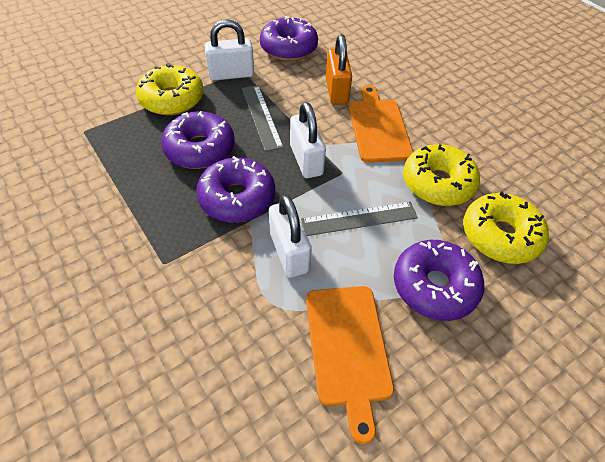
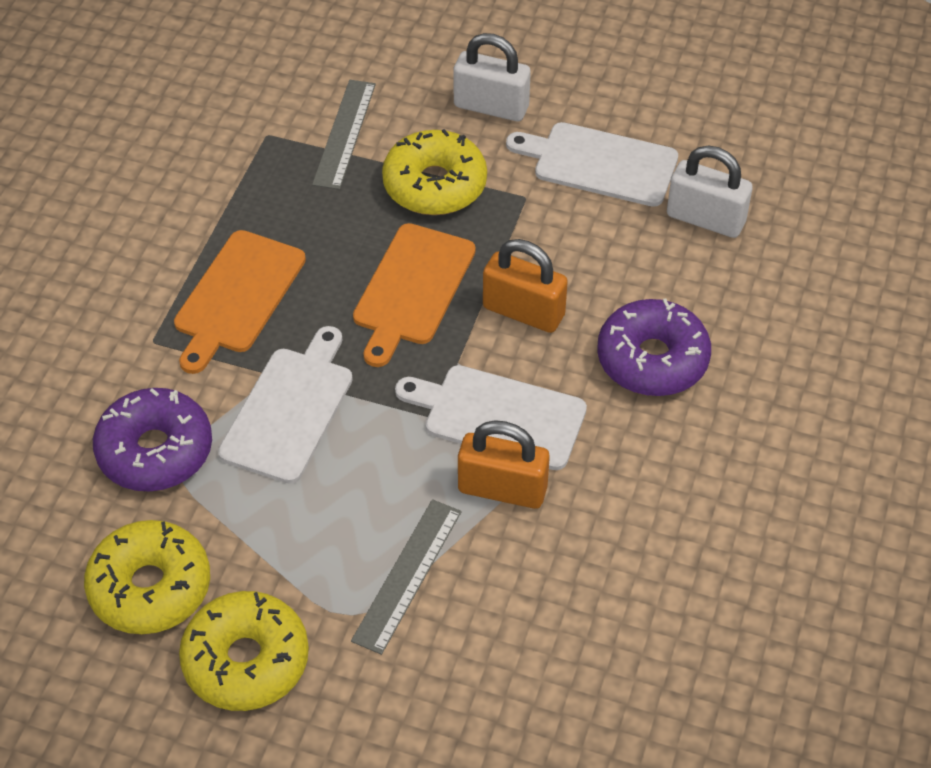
orange padlock: [326,34,352,105] = 1 -> [458,420,550,509] [483,239,568,333] = 2
purple donut: [161,111,235,169] [196,156,275,223] [260,16,318,61] [394,240,484,321] = 4 -> [93,388,212,492] [597,298,711,396] = 2
white cutting board: none = 0 -> [218,326,353,484] [395,365,587,470] [506,122,678,207] = 3
white padlock: [205,19,254,80] [269,195,312,278] [290,102,326,178] = 3 -> [453,33,531,121] [667,146,753,238] = 2

